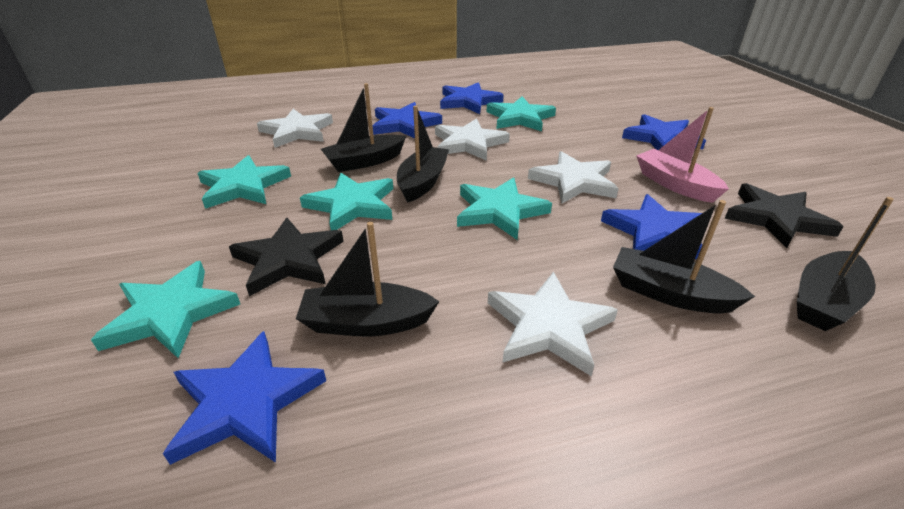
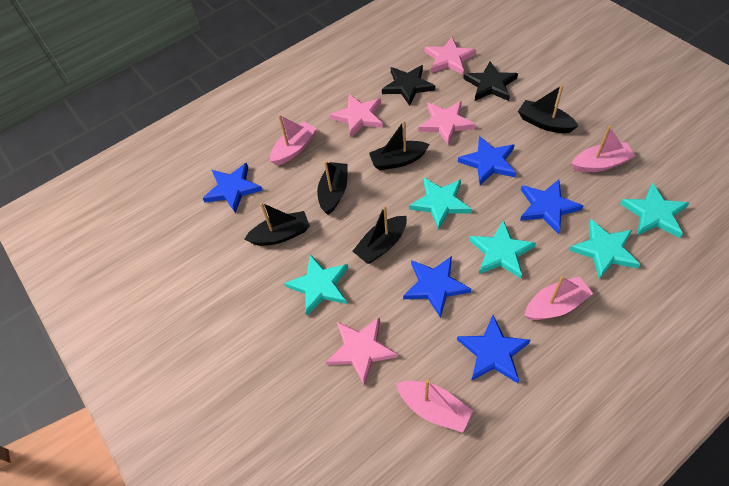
pink boat: [636,107,729,203] = 1 -> [270,115,317,165] [396,379,473,433] [525,276,593,320] [571,125,636,172] = 4
pink star: none = 0 -> [326,317,398,386] [330,94,383,137] [418,101,476,145] [425,37,476,75] = 4
white star: [257,109,333,148] [435,118,510,161] [488,272,618,376] [528,151,619,203] = 4 -> none = 0

